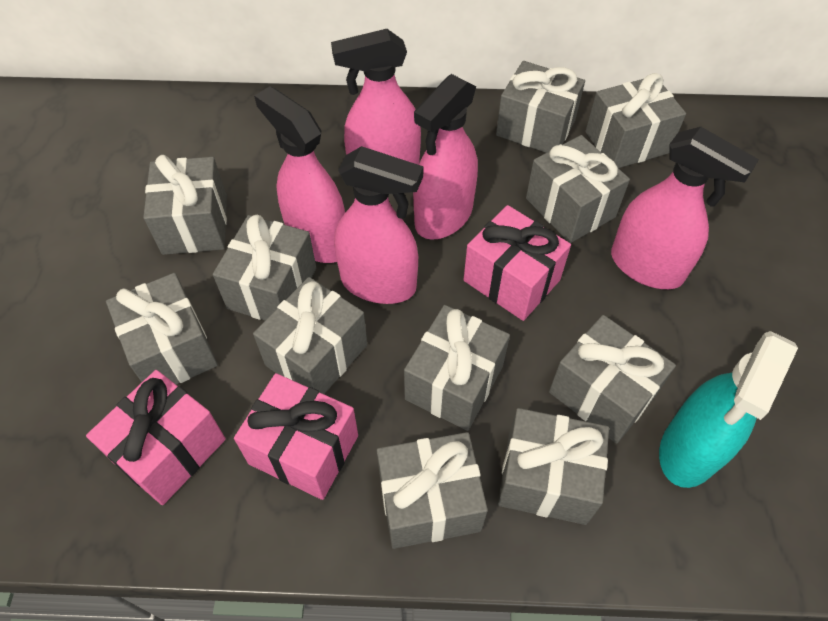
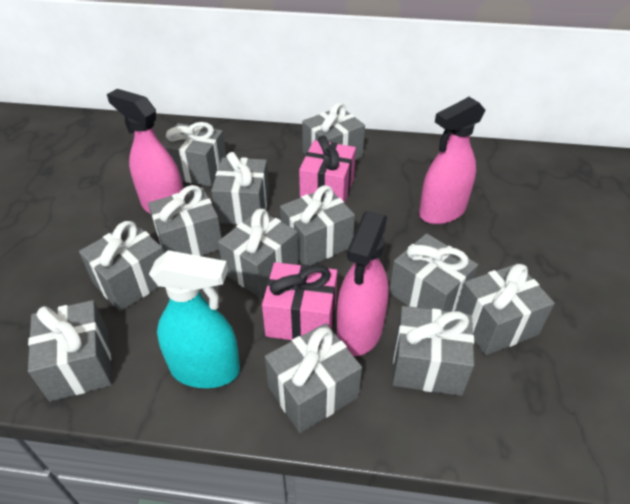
grey gift: [106,273,218,384] [143,155,227,255] [213,215,316,320] [253,277,367,394] [377,432,488,549] [404,305,510,431] [496,61,585,153] [498,408,609,525] [526,135,630,243] [549,315,676,444] [585,73,686,168] = 11 -> [28,300,112,401] [79,221,164,312] [148,185,222,256] [161,122,227,186] [211,152,269,225] [218,209,299,298] [265,323,362,433] [280,185,355,266] [302,103,365,160] [389,233,478,312] [392,306,474,396] [455,263,555,355] = 12
pink gift: [86,370,226,505] [234,373,358,500] [464,205,571,321] = 3 -> [262,262,337,340] [299,135,356,204] = 2
pink spray bottle: [254,86,345,263] [331,29,421,165] [334,146,423,304] [413,74,478,240] [611,127,759,289] = 5 -> [107,89,183,214] [337,211,389,356] [419,97,485,224] = 3

